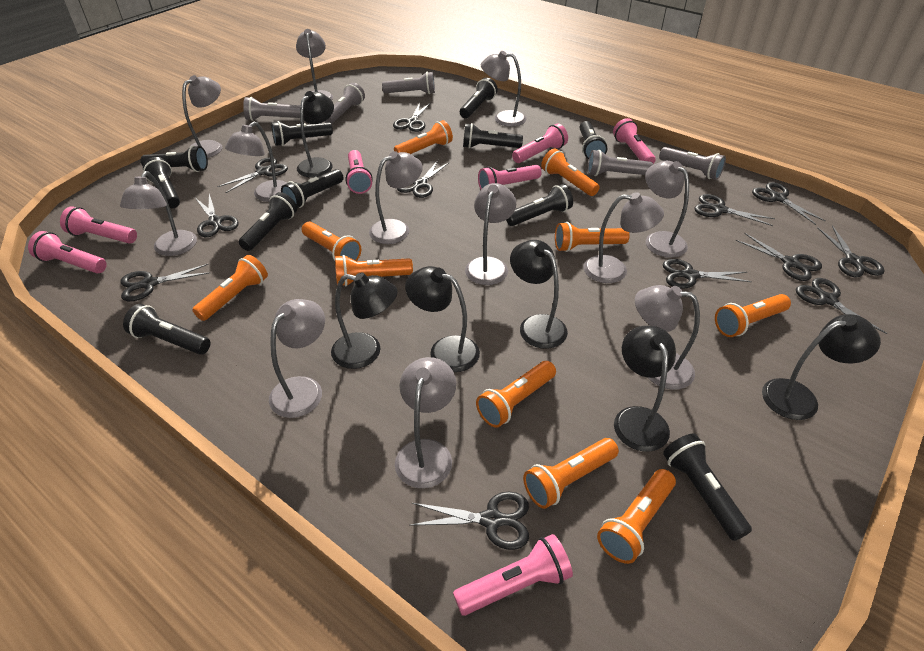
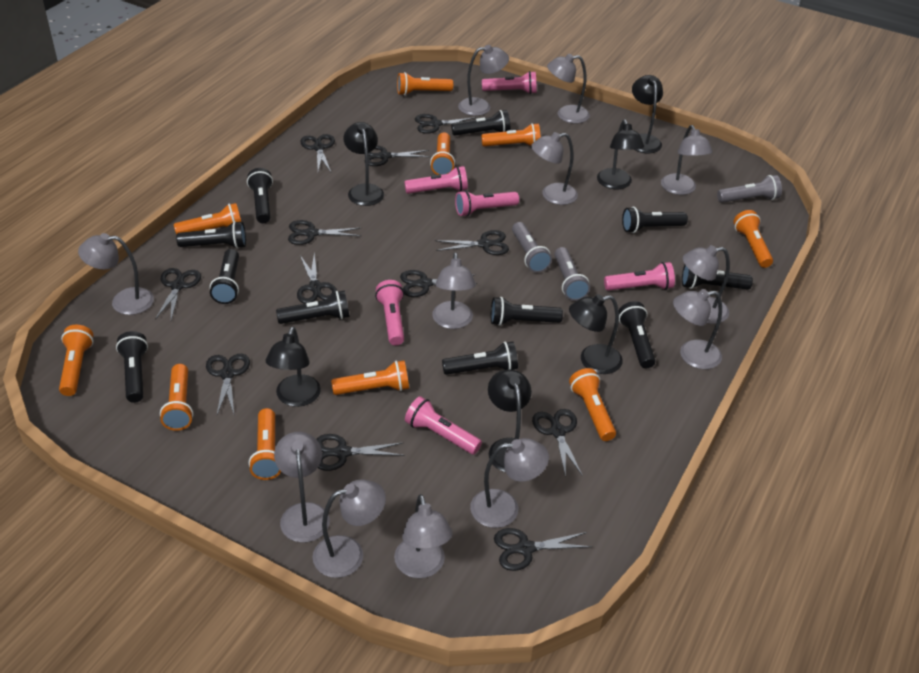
grey flashlight: [243,97,301,121] [324,83,365,124] [382,72,435,94] [588,150,654,176] [659,147,726,180] = 5 -> [512,222,552,273] [555,247,590,301] [717,175,782,203] = 3
pink flashlight: [28,231,107,274] [60,206,137,244] [346,150,373,194] [453,534,573,616] [478,165,542,189] [512,123,568,163] [613,118,656,164] = 7 -> [375,280,404,346] [404,166,468,194] [405,396,482,454] [455,190,519,216] [482,71,536,94] [604,262,675,291] = 6

